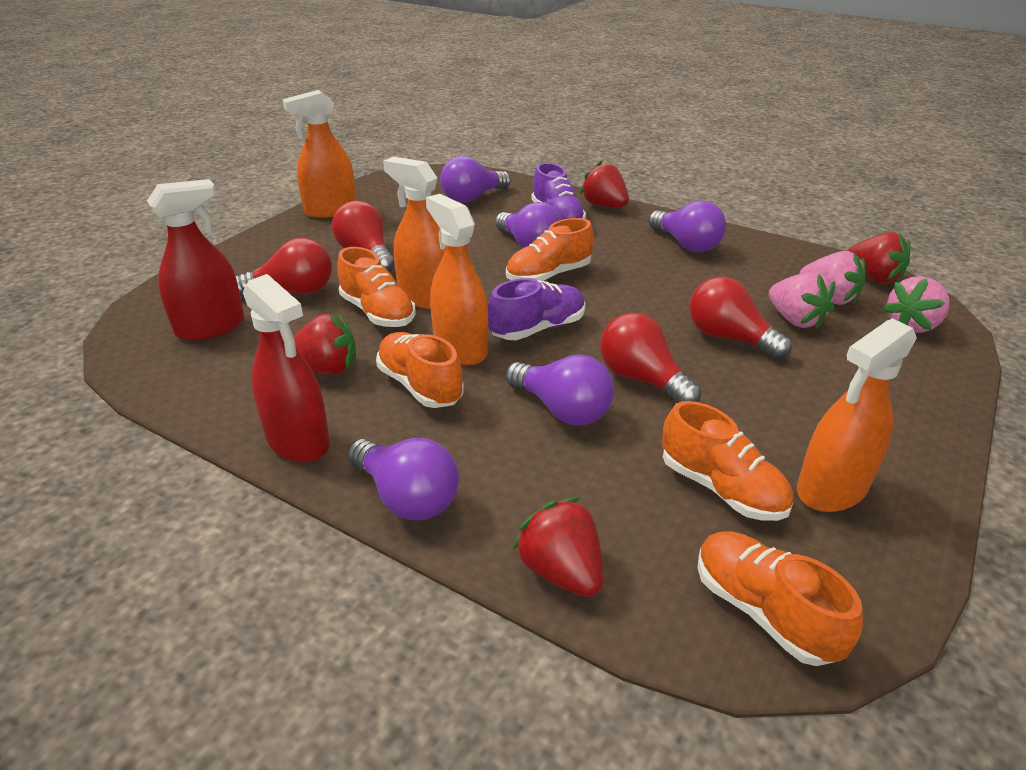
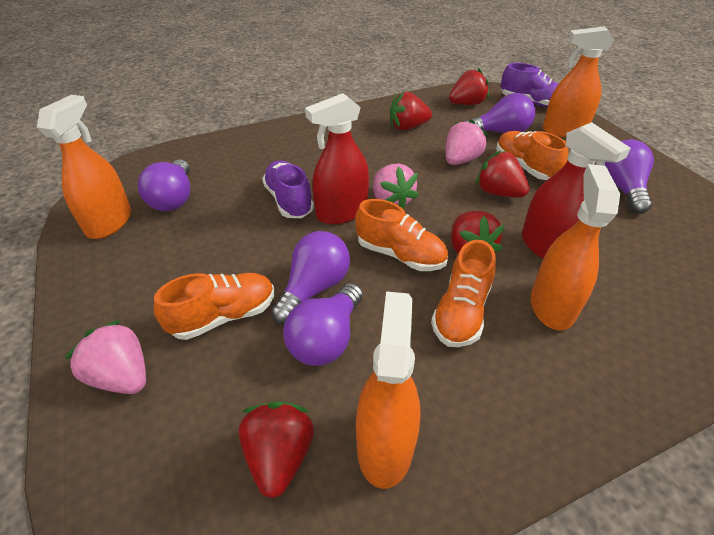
orange shoe: [337,247,415,327] [376,332,464,408] [506,218,594,281] [662,401,794,521] [698,532,863,666] = 5 -> [154,273,274,340] [355,199,448,271] [431,240,496,347] [496,131,569,180] = 4
red light bulb: [236,238,332,297] [332,201,395,272] [600,313,701,403] [689,277,792,359] = 4 -> none = 0
red strawberry: [294,313,356,375] [513,498,603,597] [580,161,629,207] [847,232,911,284] = 4 -> [239,401,314,498] [390,92,432,130] [449,68,489,105] [451,211,505,254] [476,151,529,198] = 5

